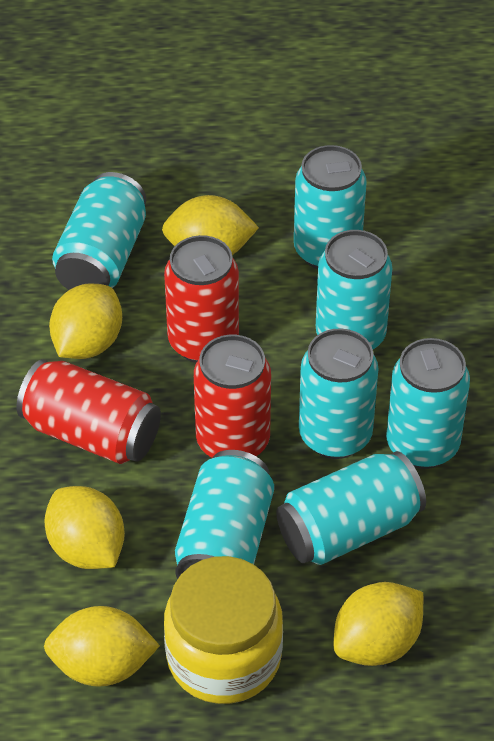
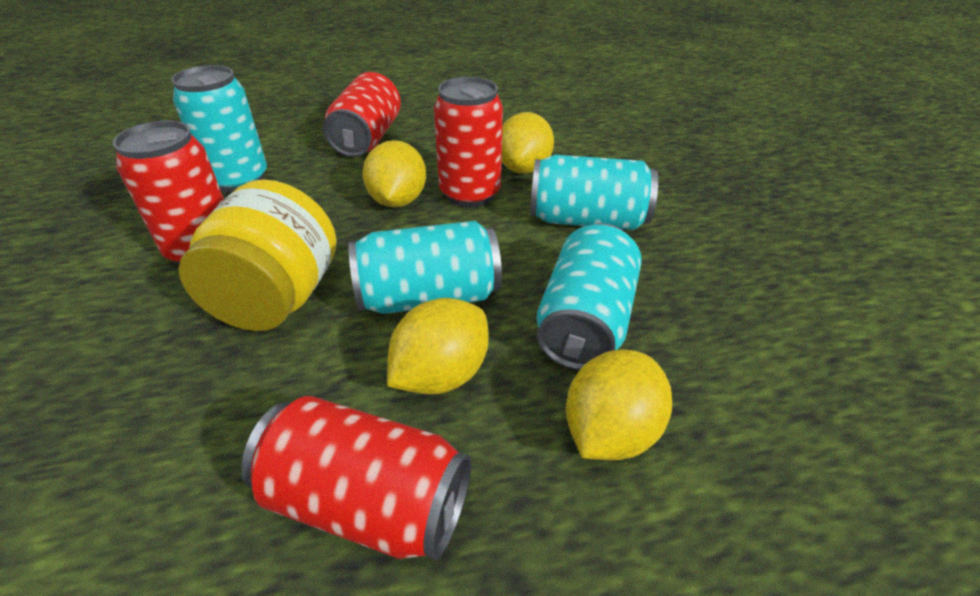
red can: [17,359,161,464] [164,235,239,363] [194,335,271,458] = 3 -> [113,121,224,265] [241,396,471,560] [323,72,401,157] [434,77,503,207] = 4
turquoise can: [52,172,146,290] [175,450,274,579] [276,451,426,565] [294,145,367,269] [299,328,378,459] [316,230,392,349] [386,338,470,469] = 7 -> [171,65,267,193] [348,221,502,314] [530,155,658,230] [536,223,642,370] = 4
yellow lemon: [44,486,125,569] [44,606,160,687] [49,283,122,359] [162,195,259,255] [334,582,424,666] = 5 -> [362,140,426,207] [387,298,489,394] [502,112,554,173] [566,349,672,460] = 4

